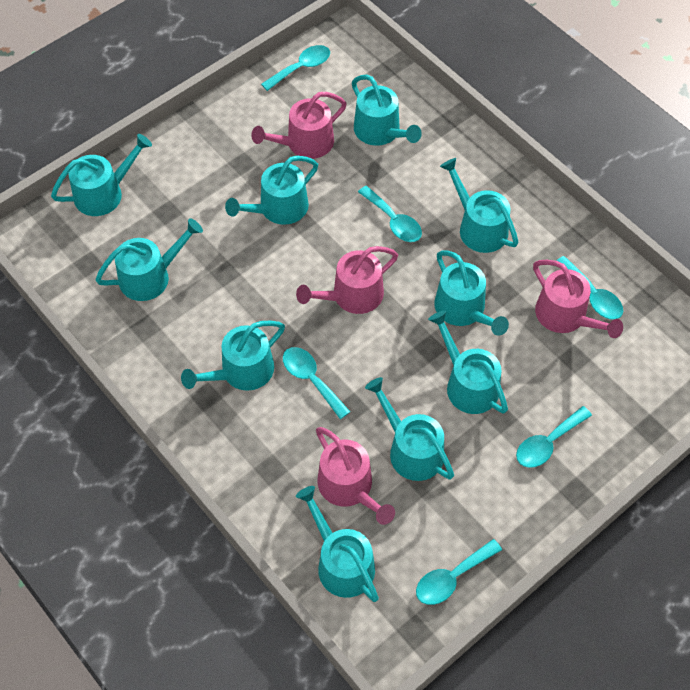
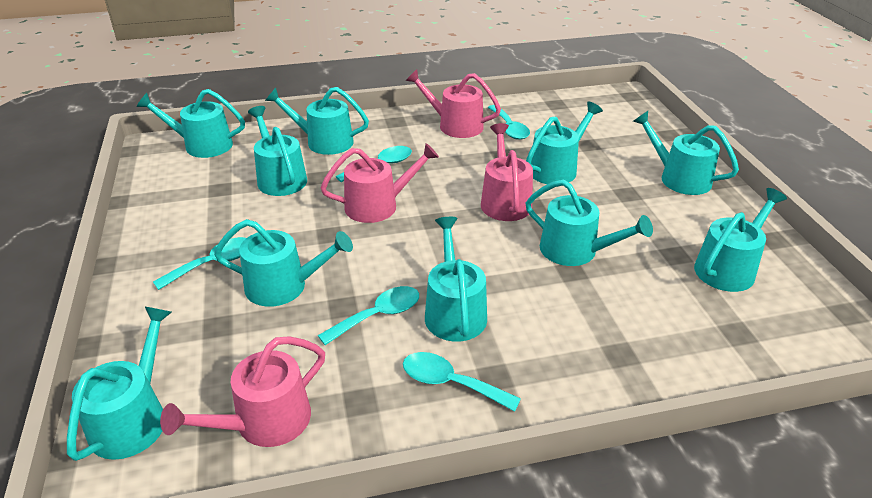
turquoise spoon: [261,45,330,91] [283,347,350,419] [358,186,422,242] [416,539,502,605] [516,406,592,468] [556,256,623,320] = 6 -> [153,237,246,290] [317,286,419,345] [335,146,412,182] [403,352,521,412] [488,105,530,140] = 5

